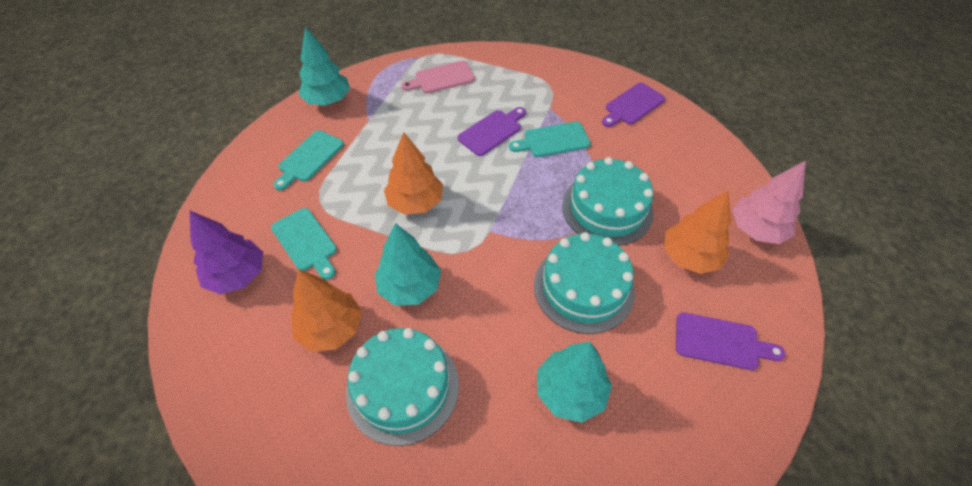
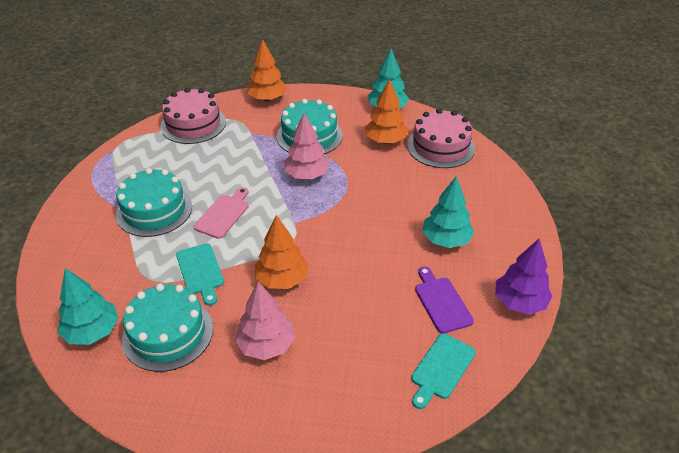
pink cake: none = 0 -> [160,88,226,144] [407,108,475,168] = 2
pink tree: [732,161,806,244] = 1 -> [235,282,295,360] [284,113,330,179] = 2
purple cutting board: [457,107,526,156] [602,83,665,127] [676,312,785,370] = 3 -> [415,266,474,333] = 1
turquoise cutting board: [271,208,337,280] [273,130,344,191] [509,122,591,157] = 3 -> [176,243,224,306] [411,333,476,409] = 2

